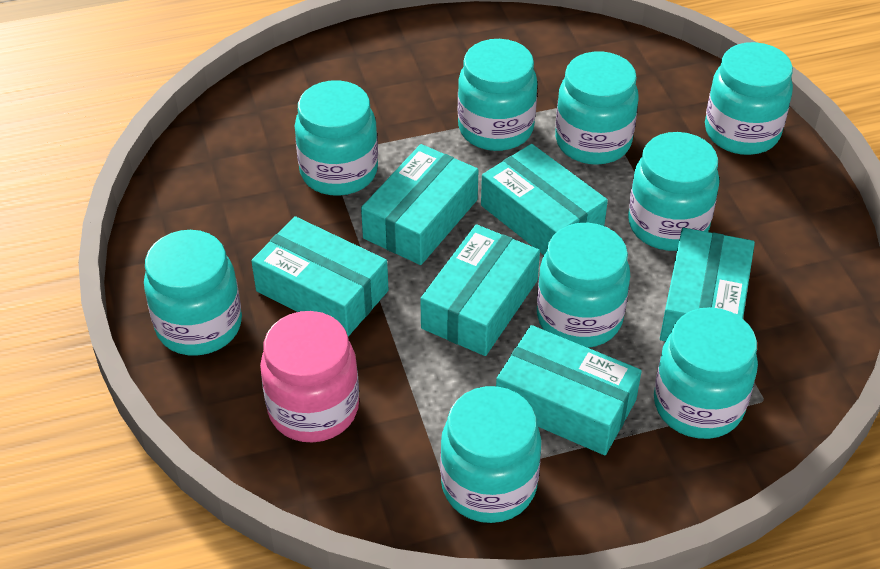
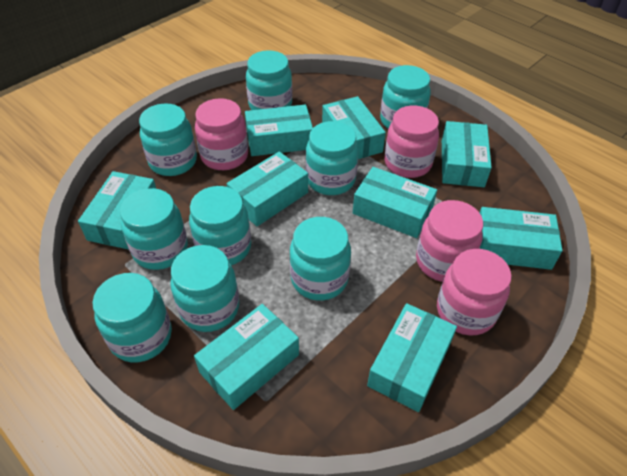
pink jar: [260,311,359,442] = 1 -> [195,98,248,170] [384,106,439,178] [416,200,483,282] [437,249,512,336] = 4
turquoise box: [251,216,388,336] [361,144,478,265] [420,225,540,356] [481,144,608,255] [496,325,642,455] [660,228,755,341] = 6 -> [78,171,156,249] [194,304,299,410] [227,151,308,226] [245,105,313,156] [322,96,386,159] [353,167,437,238] [367,303,457,412] [442,121,492,187] [479,207,563,270] = 9

